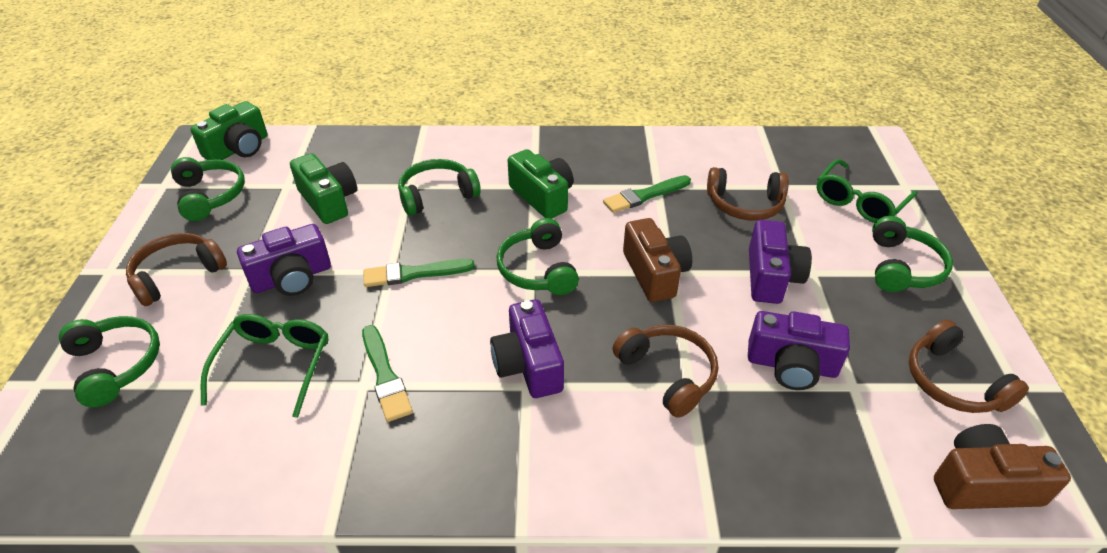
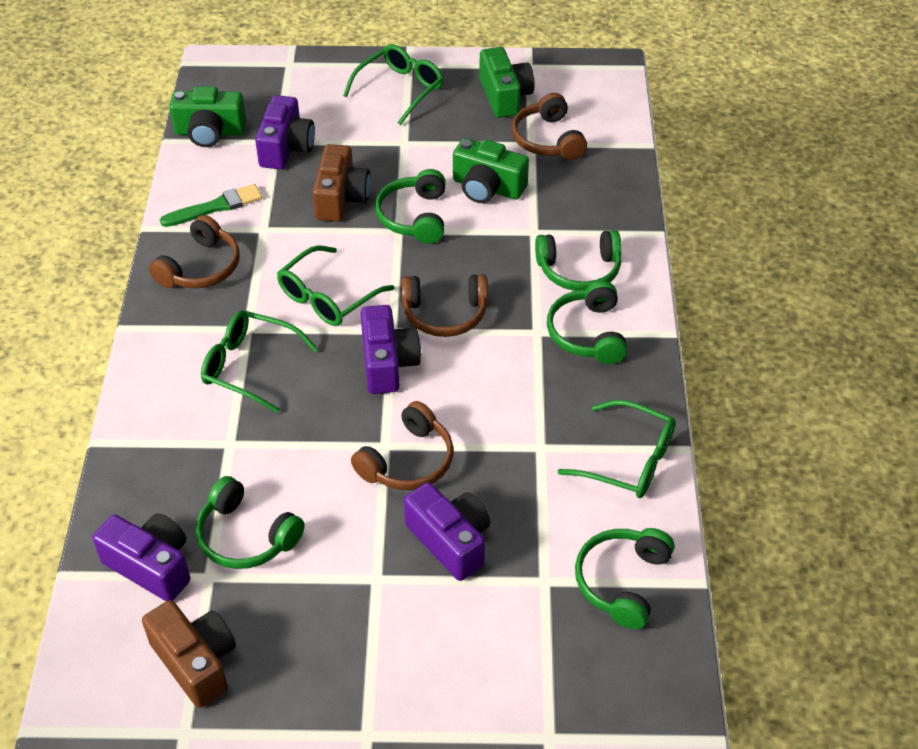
green brush: [362,325,413,422] [364,259,475,287] [603,175,691,213] = 3 -> [160,184,262,227] = 1
green glasses: [201,314,328,418] [816,159,918,223] = 2 -> [201,310,318,413] [277,245,394,326] [343,44,444,125] [557,400,675,498] = 4

